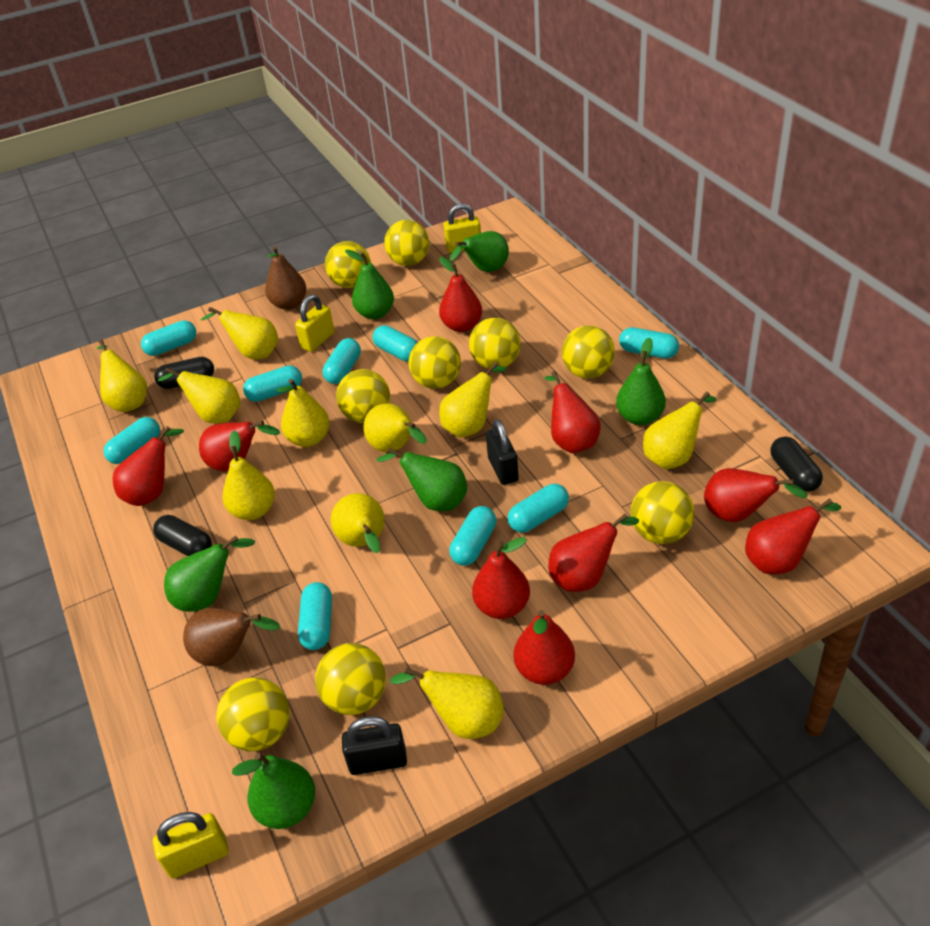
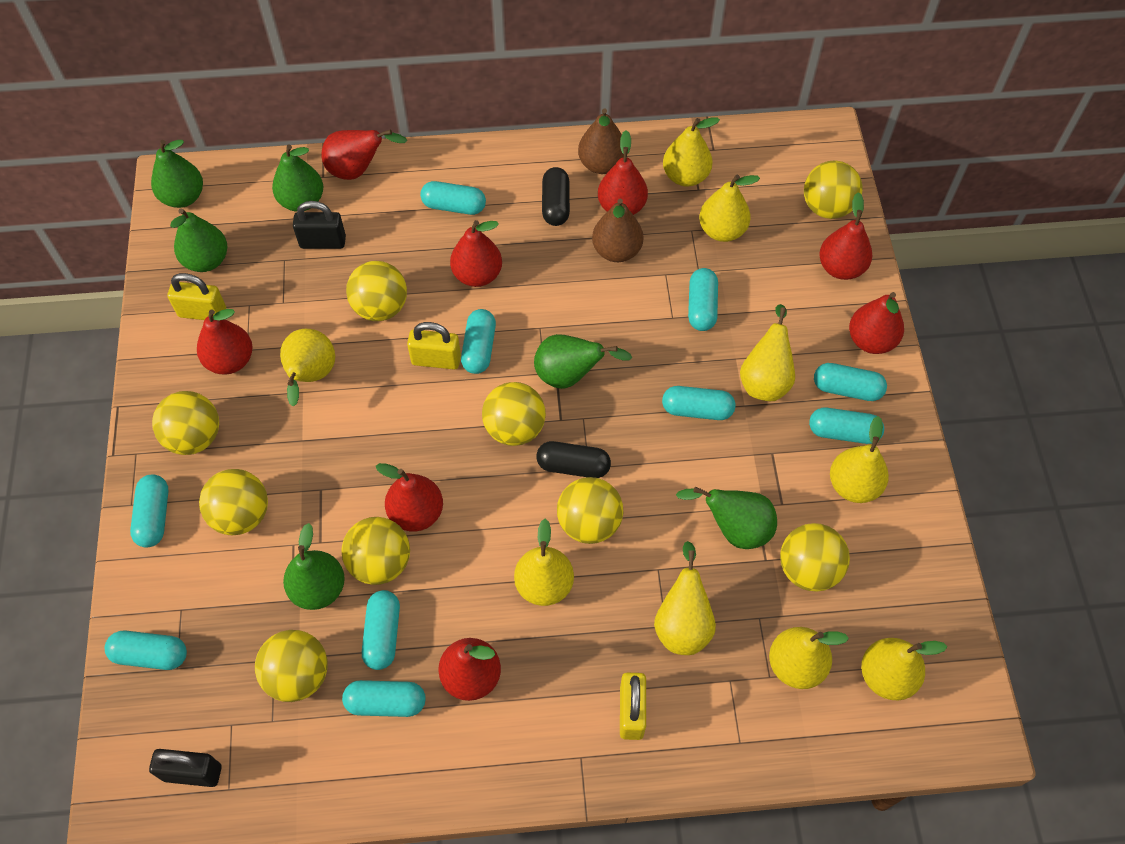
black capsule: [153,515,212,556] [155,357,214,389] [770,436,823,492] = 3 -> [536,441,611,478] [542,167,570,226] = 2
red pear: [113,426,184,506] [199,421,280,471] [439,257,482,332] [472,537,530,619] [514,610,575,685] [544,371,600,453] [548,513,639,592] [704,468,808,522] [745,498,841,574] = 9 -> [197,309,253,375] [321,129,407,180] [376,463,443,532] [439,638,501,701] [450,220,502,287] [598,130,648,215] [819,192,872,280] [849,292,904,354] = 8
turquoise capsule: [104,417,160,464] [141,320,196,356] [243,365,302,402] [298,582,332,650] [322,338,361,384] [373,325,418,362] [449,506,496,566] [508,484,569,533] [619,327,679,359] = 9 -> [105,631,187,670] [130,474,169,548] [342,680,426,717] [362,590,400,670] [420,181,486,215] [461,309,496,374] [662,386,735,420] [688,268,718,331] [809,408,884,444] [814,363,887,401] = 10
yellow pear: [97,340,147,412] [158,368,240,424] [201,307,278,359] [222,431,275,520] [276,379,329,447] [331,493,384,553] [364,403,427,452] [390,668,504,739] [439,362,507,438] [643,392,717,469] = 10 -> [280,329,335,407] [514,519,574,606] [654,541,716,655] [663,117,720,186] [699,175,760,242] [740,304,795,401] [769,627,849,689] [830,416,889,503] [861,638,947,700] = 9

